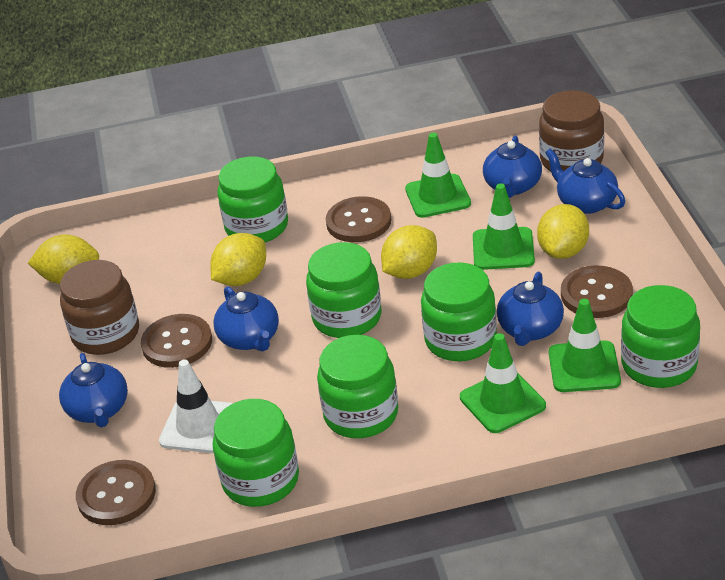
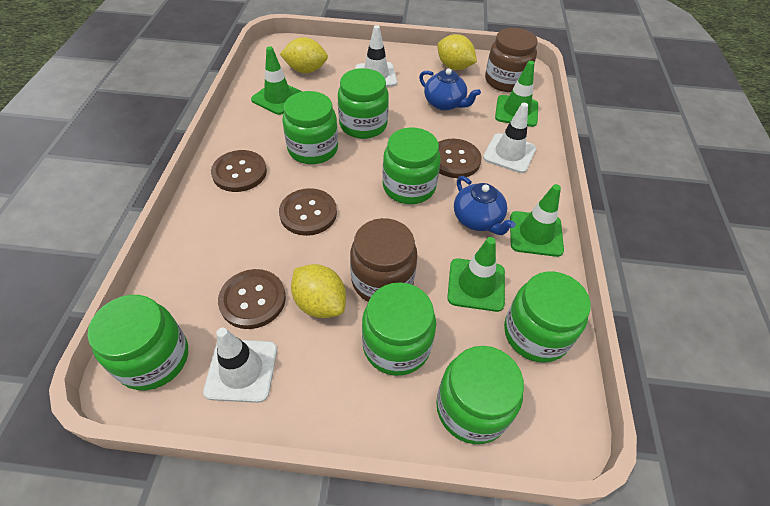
blue teapot: [59,353,128,427] [213,286,279,351] [483,136,542,198] [497,272,564,346] [545,149,625,214] = 5 -> [419,68,481,111] [454,176,516,235] = 2
green jar: [213,399,299,507] [217,156,288,242] [306,242,381,338] [317,335,398,438] [421,262,497,361] [621,285,700,388] = 6 -> [88,295,188,390] [282,91,338,164] [338,68,389,139] [362,282,436,376] [382,128,441,204] [436,346,524,444] [504,271,591,363] = 7
white traffic cone: [159,359,233,453] = 1 -> [203,328,277,403] [355,25,397,87] [483,103,536,173] = 3
yellow lemon: [28,234,99,284] [210,233,266,286] [381,225,437,279] [537,204,589,259] = 4 -> [280,37,328,73] [291,264,346,318] [438,34,477,70] = 3

